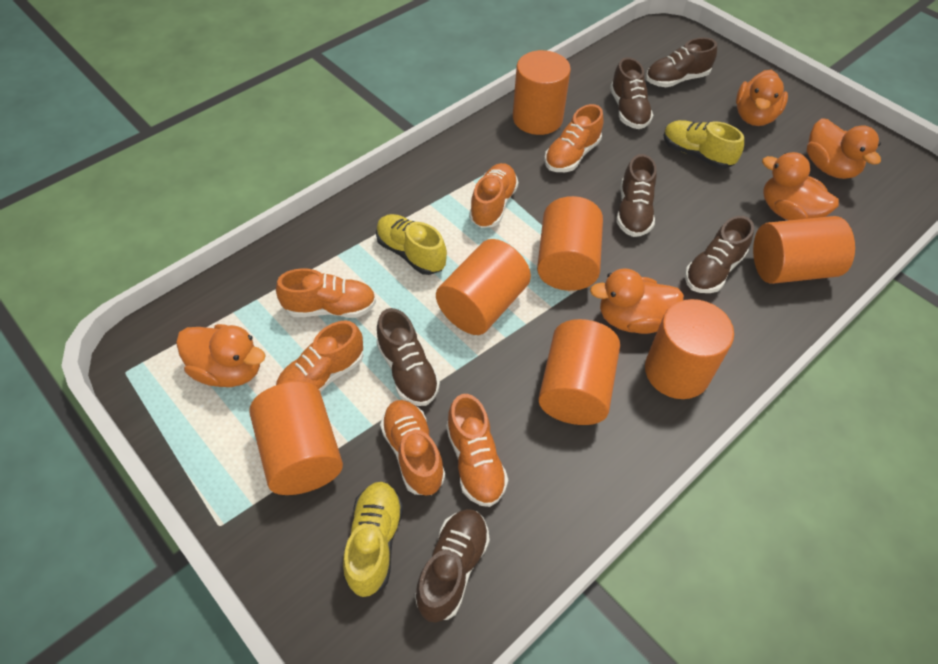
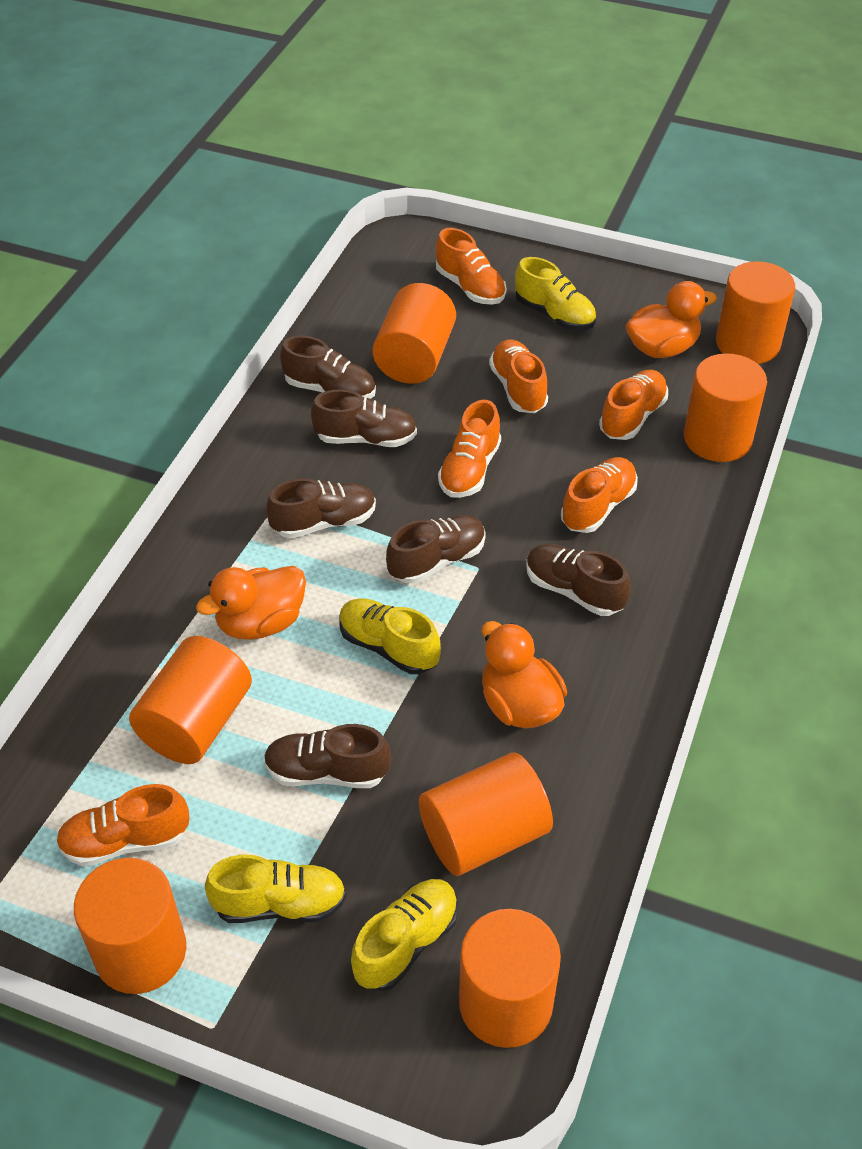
orange duck: [176,324,266,387] [590,268,684,334] [736,70,788,126] [762,152,839,221] [807,118,881,179] = 5 -> [196,566,306,640] [482,621,567,728] [626,281,717,358] = 3
yellow shoe: [343,482,404,597] [376,214,447,275] [663,120,744,169] = 3 -> [205,855,346,923] [339,598,441,674] [351,879,458,991] [515,257,596,330] = 4

